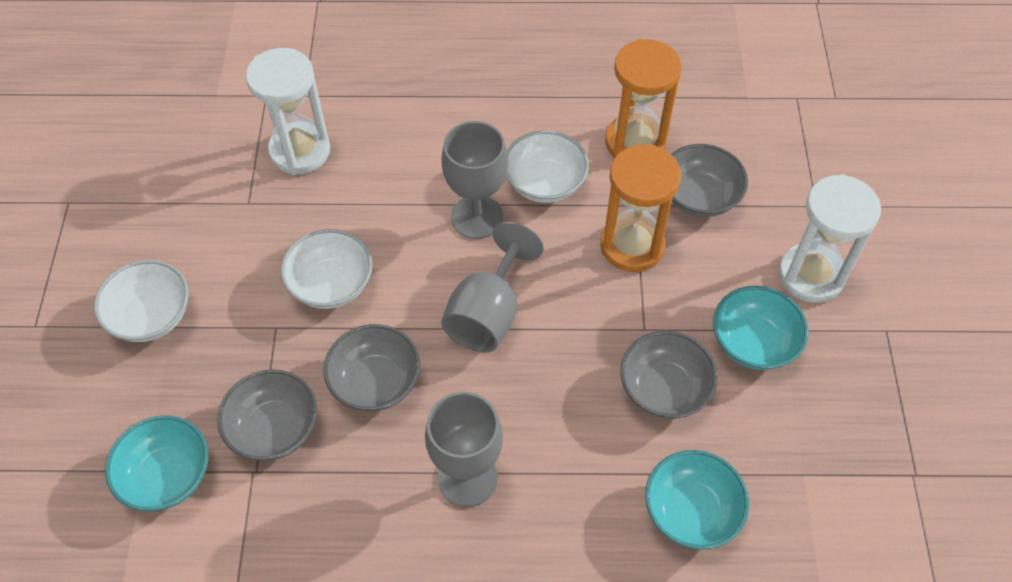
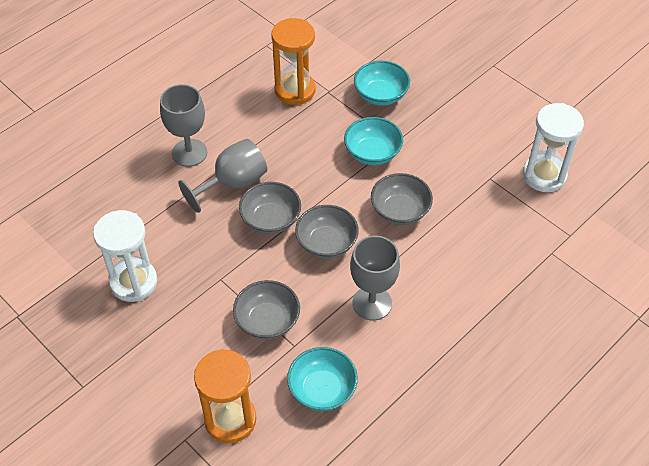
white bowl: [94,260,189,342] [281,229,373,309] [506,130,589,203] = 3 -> none = 0

